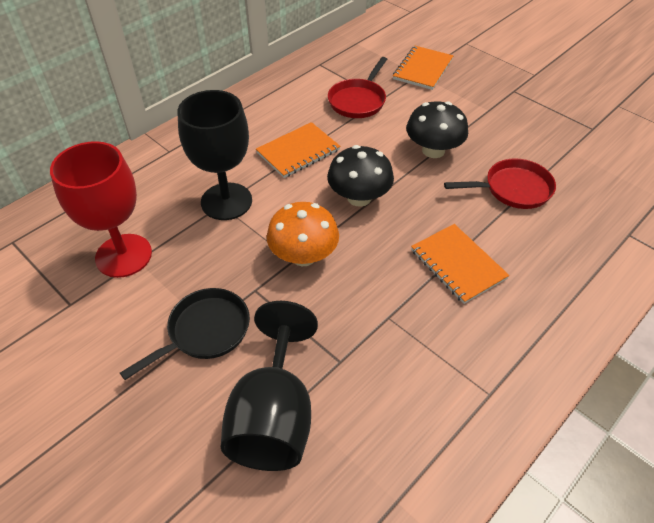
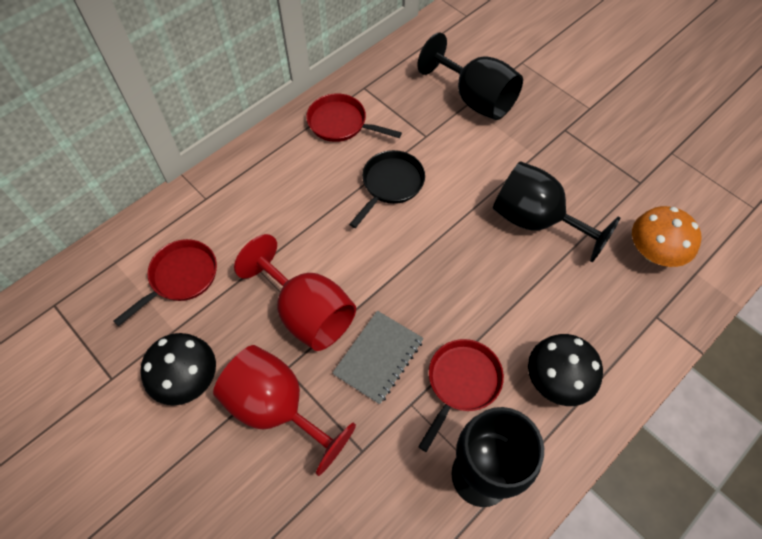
black goblet: [177,90,252,220] [221,301,318,471] = 2 -> [417,33,523,120] [452,407,544,507] [493,161,620,262] = 3
grey notebook: none = 0 -> [332,311,424,404] = 1
orange notebook: [256,122,340,178] [393,46,454,90] [411,224,509,304] = 3 -> none = 0
red goblet: [50,141,152,278] = 1 -> [213,345,356,476] [234,234,356,351] = 2
red pan: [328,57,387,118] [444,158,556,209] = 2 -> [113,239,217,326] [306,94,402,142] [418,339,504,452] = 3

